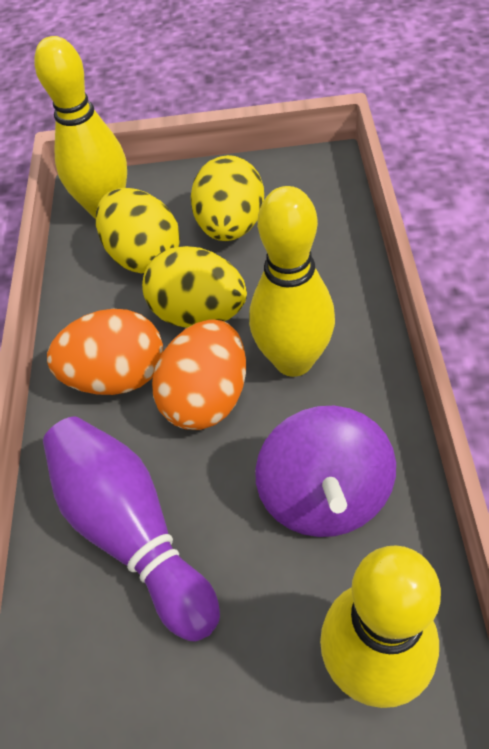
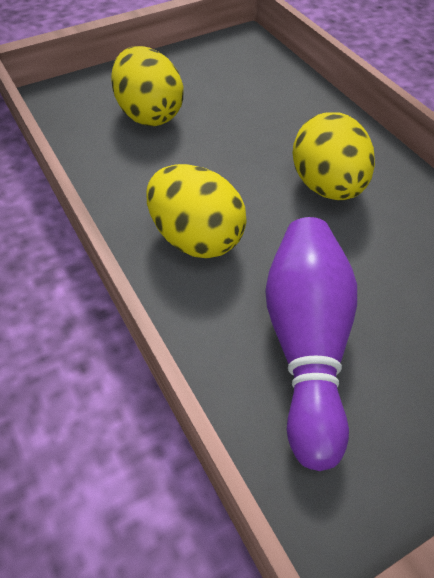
orange egg: [47,309,163,395] [152,319,246,430] = 2 -> none = 0
purple spinning top: [255,406,396,537] = 1 -> none = 0
yellow bowling pin: [34,36,127,219] [249,186,335,377] [320,545,441,708] = 3 -> none = 0

